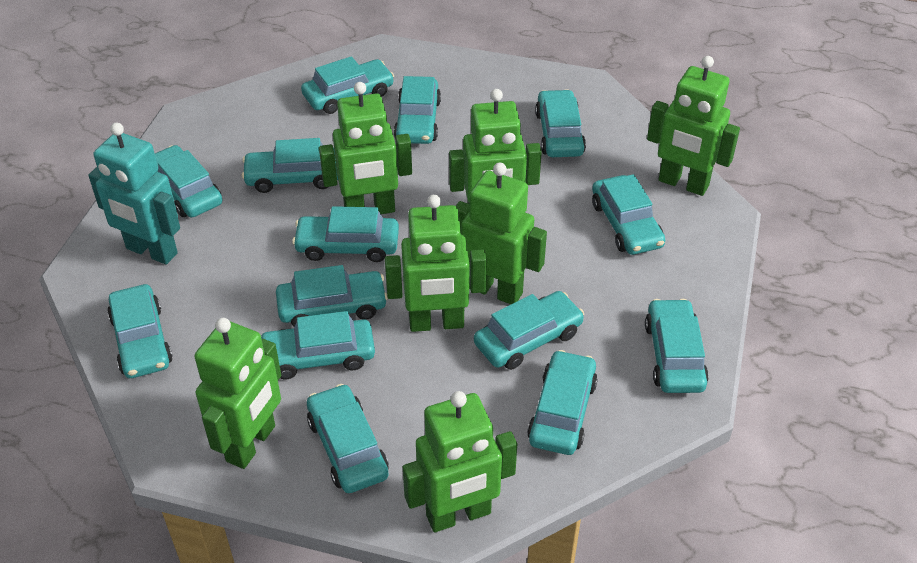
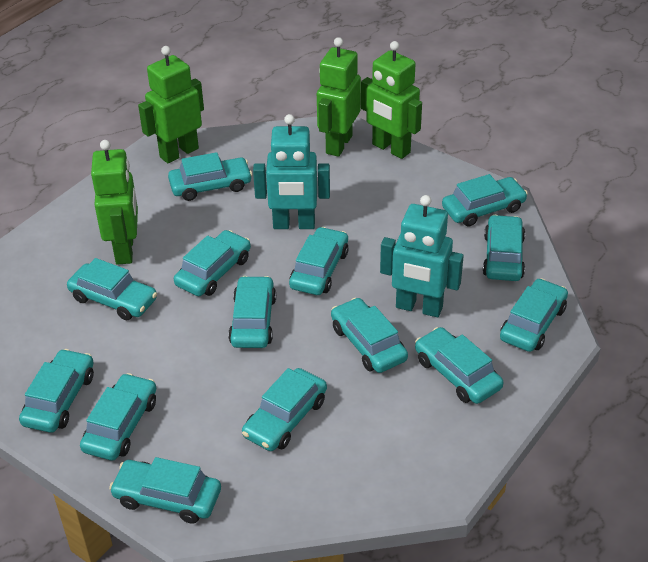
green robot: [194,318,281,469] [319,82,412,214] [385,194,486,332] [403,391,517,533] [449,89,542,204] [456,162,547,304] [647,56,740,196] = 7 -> [91,140,138,265] [138,46,204,163] [317,37,361,157] [361,41,422,159] = 4
turquoise robot: [88,123,180,265] = 1 -> [253,114,330,229] [380,195,464,317] = 2

